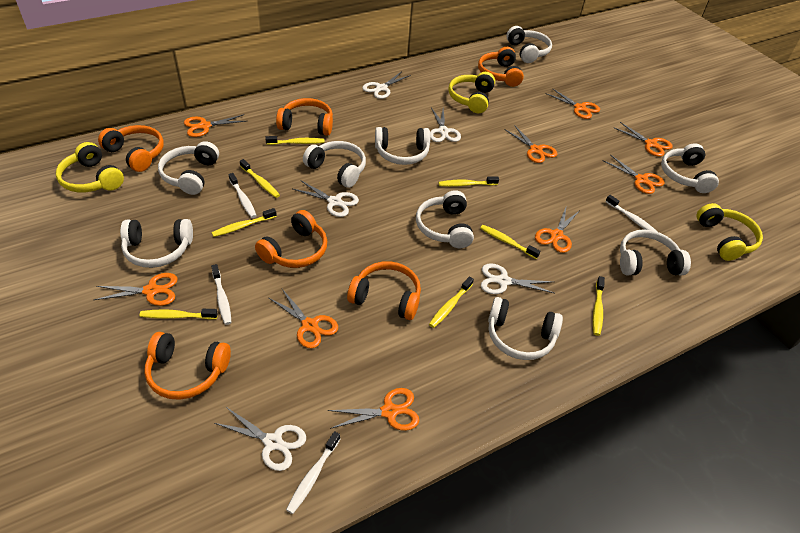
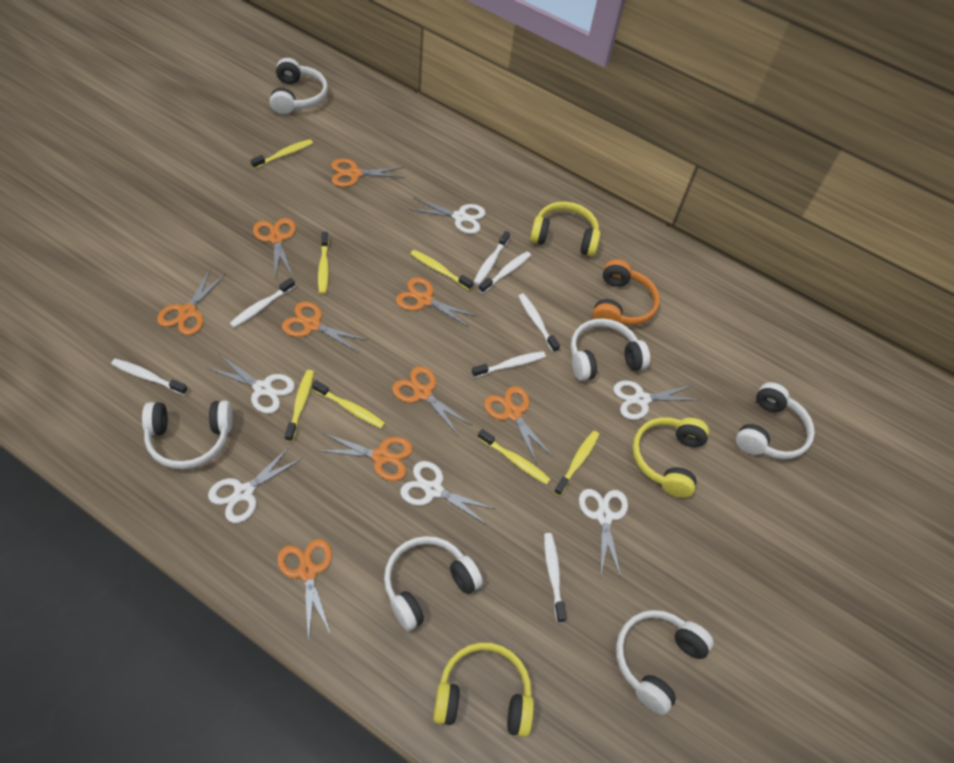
orange headphones: [98,125,164,172] [145,332,231,400] [255,210,327,268] [276,98,333,136] [347,261,421,320] [478,47,524,87] = 6 -> [593,259,660,325] = 1
white headphones: [120,219,193,268] [158,141,219,195] [303,141,366,188] [375,127,430,165] [416,190,474,248] [488,297,563,360] [506,26,552,63] [620,229,691,275] [661,143,719,193] = 9 -> [142,400,233,469] [270,58,328,115] [384,536,483,631] [571,318,650,381] [616,610,714,715] [736,382,815,459] = 6
white scissors: [214,407,306,471] [293,180,359,217] [362,71,411,99] [430,107,461,142] [481,263,554,294] = 5 -> [207,354,295,414] [208,446,303,523] [400,461,495,525] [409,198,486,234] [579,489,628,577] [613,380,699,420] = 6
white toothbrush: [211,264,232,325] [229,173,257,218] [286,431,340,514] [605,195,658,232] = 4 -> [111,359,188,395] [229,278,295,328] [472,351,546,378] [474,231,510,285] [478,252,531,293] [518,294,560,353] [544,533,567,623] = 7
yellow toothbrush: [140,309,218,319] [212,208,277,237] [240,159,280,198] [265,136,324,145] [429,277,474,328] [438,176,499,187] [480,225,540,259] [593,276,605,336] = 8 -> [250,139,313,169] [285,370,314,442] [312,380,385,429] [318,232,329,294] [411,250,473,290] [478,429,551,485] [554,431,600,496] = 7

